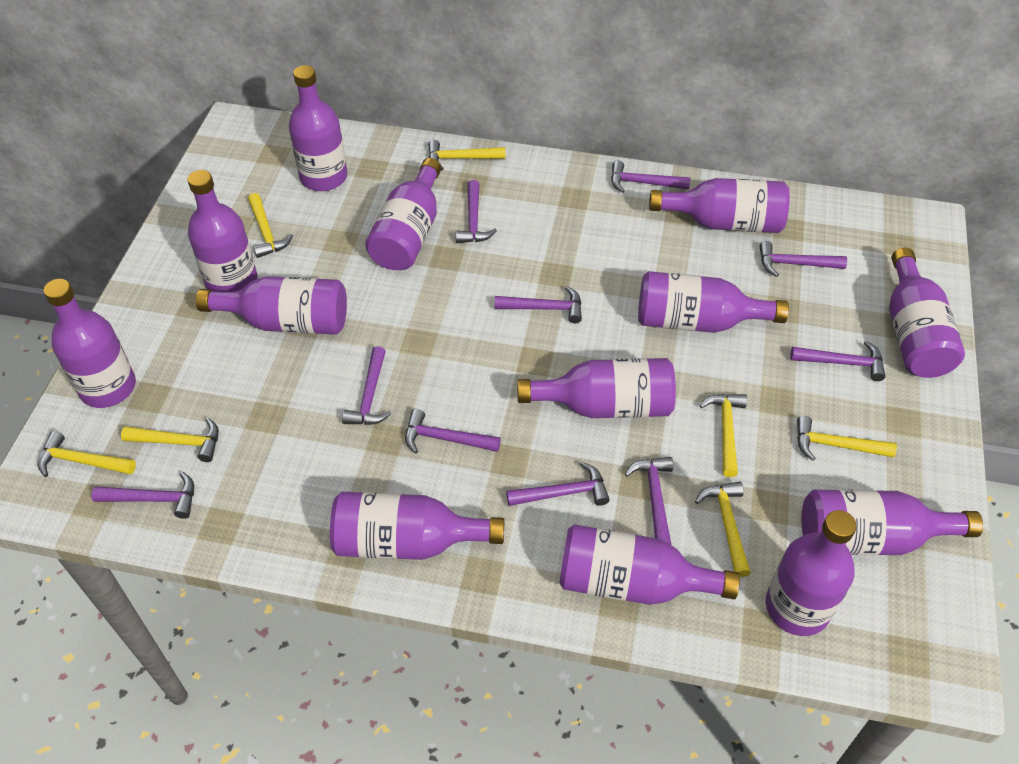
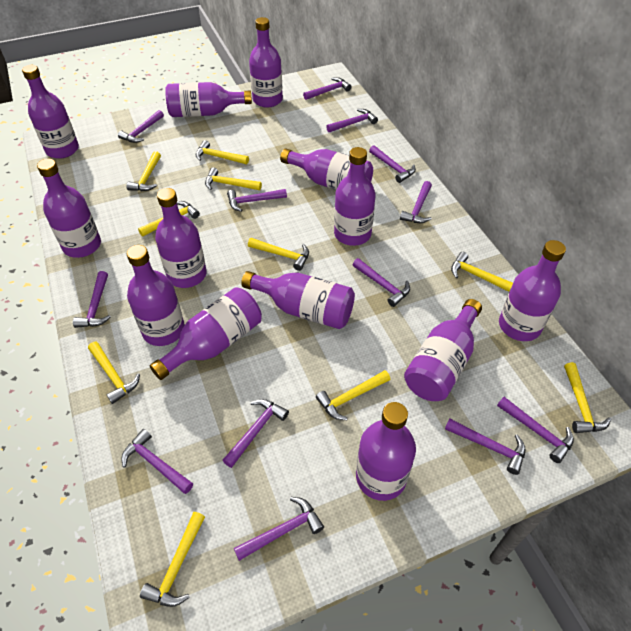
purple hammer: [92,472,194,519] [342,346,392,425] [405,409,501,454] [456,180,497,243] [495,286,582,323] [506,462,610,506] [611,161,691,193] [625,457,673,545] [759,241,847,277] [790,341,886,381] = 10 -> [73,271,111,328] [118,110,164,143] [121,429,193,494] [222,399,289,468] [227,189,287,212] [234,497,324,561] [303,77,352,100] [326,109,378,132] [353,258,410,307] [369,145,416,183] [400,181,432,223] [445,418,525,475] [497,397,574,463] = 13
yellow hammer: [37,431,136,477] [121,418,219,462] [248,193,293,258] [428,140,505,170] [695,481,751,577] [699,394,747,477] [797,416,897,461] = 7 -> [88,342,140,404] [126,151,161,191] [138,201,200,237] [140,512,205,607] [196,140,249,164] [205,167,262,190] [248,238,309,271] [316,370,390,420] [451,252,513,292] [564,362,611,433] = 10

